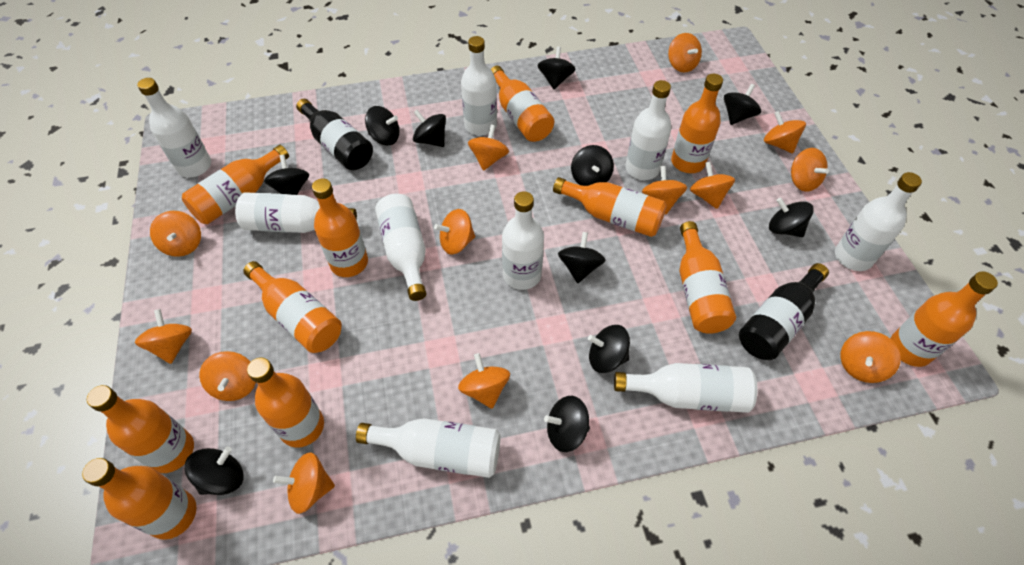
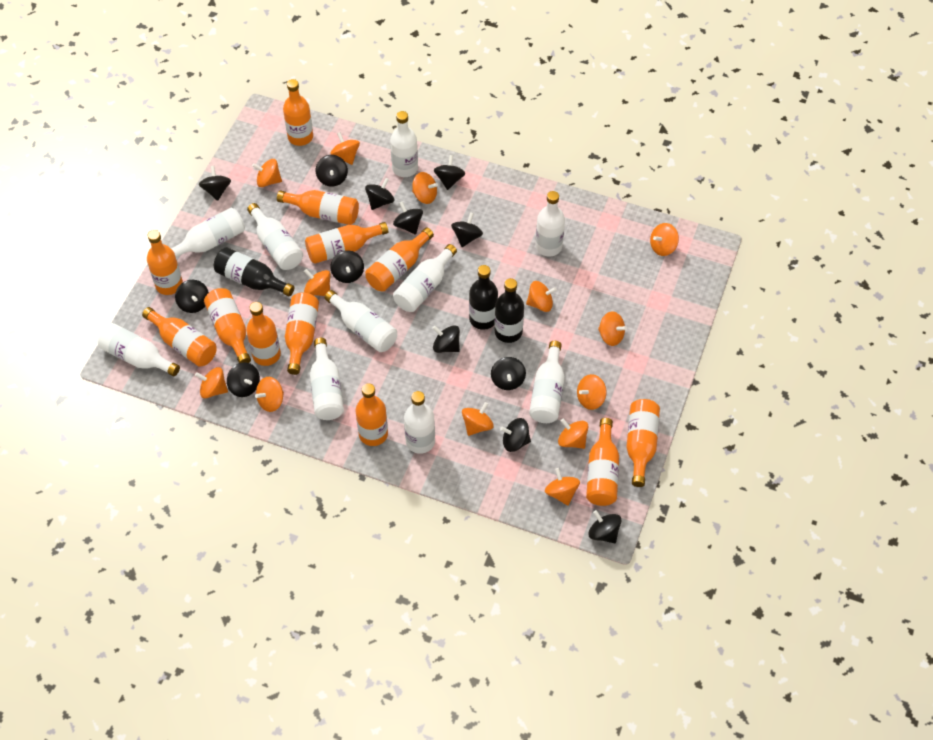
black bottle: [296,99,373,170] [739,263,829,360] = 2 -> [214,247,295,296] [469,265,498,330] [495,278,524,343] = 3
black spinning top: [185,447,243,495] [264,155,309,195] [365,106,399,145] [413,110,446,147] [538,46,576,89] [544,396,590,452] [558,232,605,283] [571,145,614,186] [588,325,630,373] [724,84,761,125] [769,198,814,237] = 11 -> [175,280,209,313] [199,166,231,201] [227,362,260,397] [316,155,348,187] [330,250,364,283] [365,178,394,210] [393,201,423,234] [432,325,460,353] [434,155,465,190] [451,212,483,247] [491,357,526,390] [500,418,531,452] [588,510,622,543] = 13
orange bottle: [82,458,197,540] [87,385,194,473] [182,145,289,224] [243,261,342,353] [247,357,324,448] [312,179,368,277] [491,66,554,142] [553,177,667,237] [671,74,723,173] [680,221,736,334] [890,271,998,367] = 11 -> [142,307,216,367] [147,230,183,295] [204,288,251,363] [246,302,281,366] [277,190,359,225] [283,79,313,146] [285,293,319,375] [305,222,388,264] [356,383,388,446] [365,227,434,291] [586,418,619,506] [626,399,660,487] = 12
white bottle: [137,78,211,177] [235,192,357,233] [356,418,501,478] [375,194,426,301] [461,36,497,136] [502,191,544,290] [614,363,757,413] [625,80,671,180] [835,172,922,271] = 9 -> [98,323,180,376] [171,208,245,257] [247,203,303,270] [310,338,344,420] [325,290,397,352] [390,111,418,177] [393,244,457,312] [404,391,435,454] [529,341,565,423] [535,191,565,257] = 10

